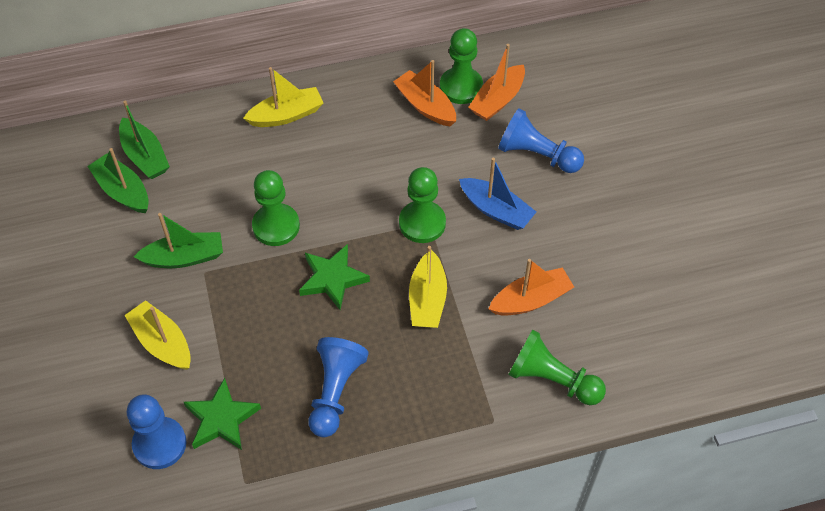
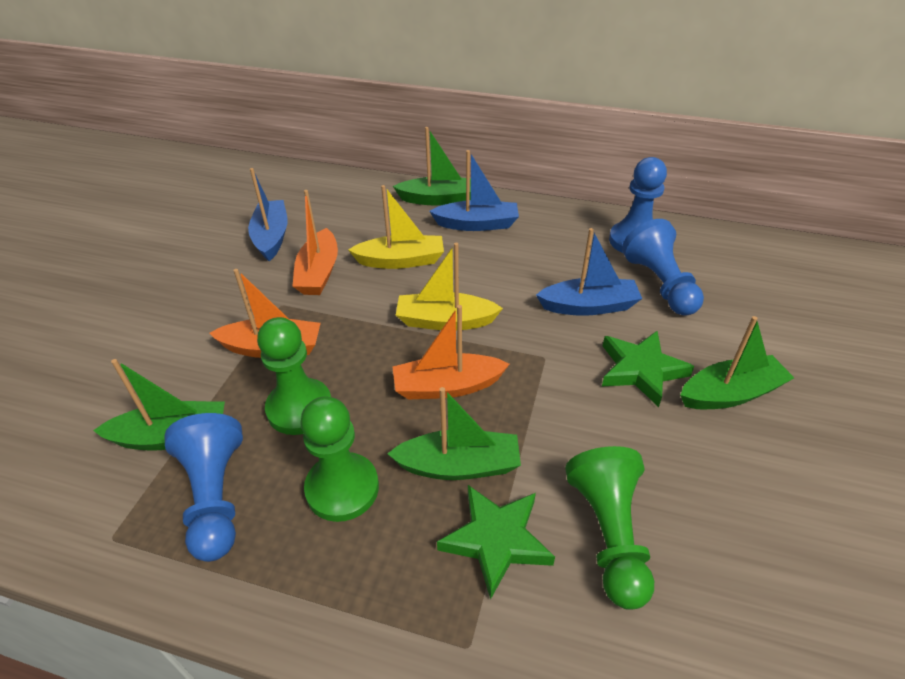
blue boat: [459,158,536,230] = 1 -> [248,168,287,261] [429,150,519,231] [536,228,642,316] = 3
green boat: [87,148,149,213] [119,101,170,179] [134,213,223,268] = 3 -> [93,359,225,451] [387,387,521,480] [393,127,471,205] [680,316,794,409] = 4
green pawn: [252,170,300,246] [399,167,446,243] [440,28,483,104] [508,329,606,405] = 4 -> [257,317,331,435] [300,396,379,522] [565,446,654,610] = 3
yellow boat: [124,300,191,370] [243,67,323,127] [409,246,447,328] = 3 -> [348,185,444,269] [396,243,503,331] = 2

